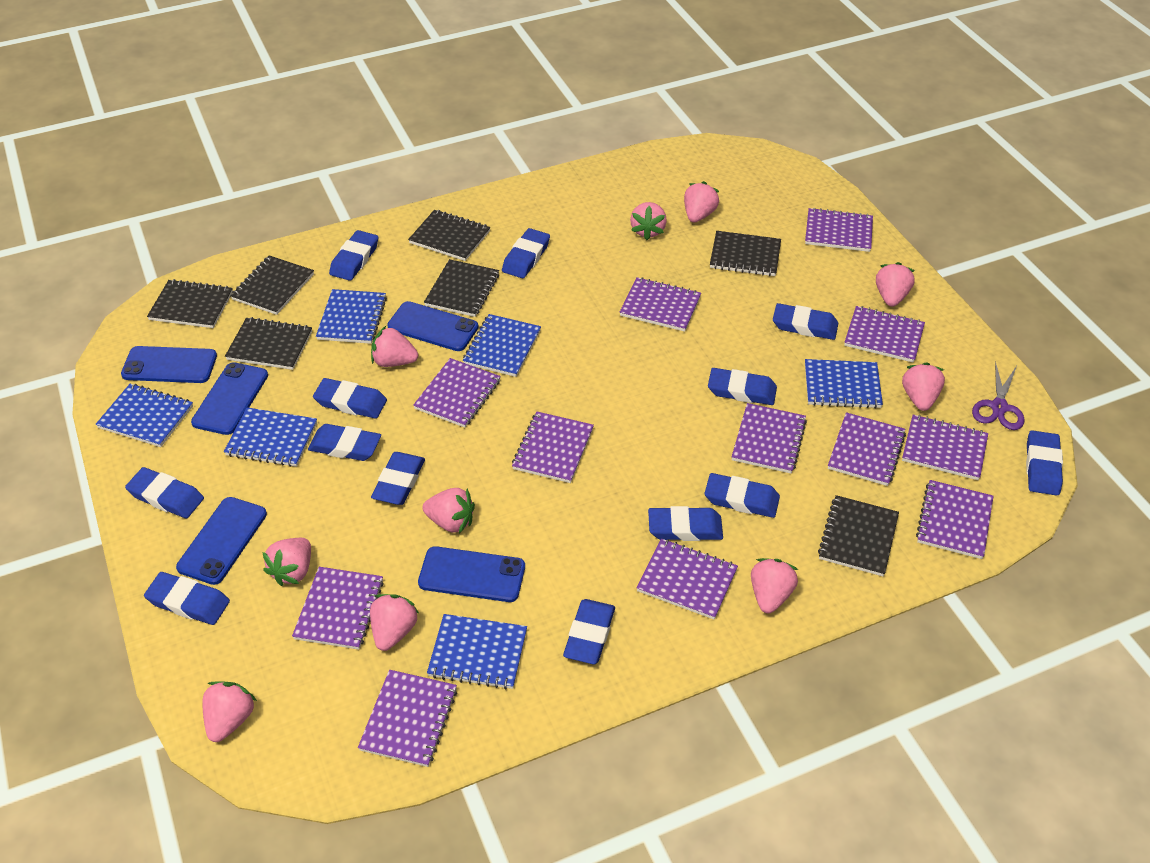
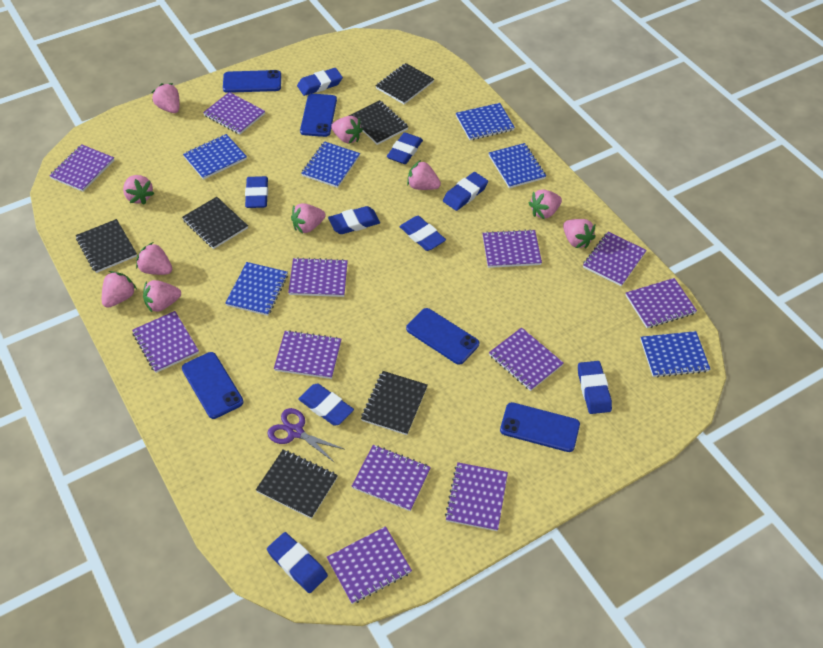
black notebook: [147,279,233,328] [225,317,312,370] [230,255,314,315] [408,210,490,261] [424,259,499,317] [710,231,781,276] [818,495,899,576] = 7 -> [76,219,137,273] [182,197,248,249] [256,449,338,519] [349,100,409,145] [361,371,428,435] [376,63,434,104] = 6
blue eraser: [125,467,204,518] [144,572,230,625] [308,424,381,461] [313,378,387,419] [329,230,378,281] [371,452,425,505] [502,228,550,278] [563,599,615,664] [648,506,723,541] [704,473,780,518] [708,368,777,405] [773,303,838,340] [1026,430,1063,495] = 13 -> [245,176,268,208] [267,532,328,593] [297,68,343,96] [298,384,354,426] [328,206,380,234] [387,132,423,164] [399,216,446,251] [443,172,488,211] [578,361,612,414] = 9

